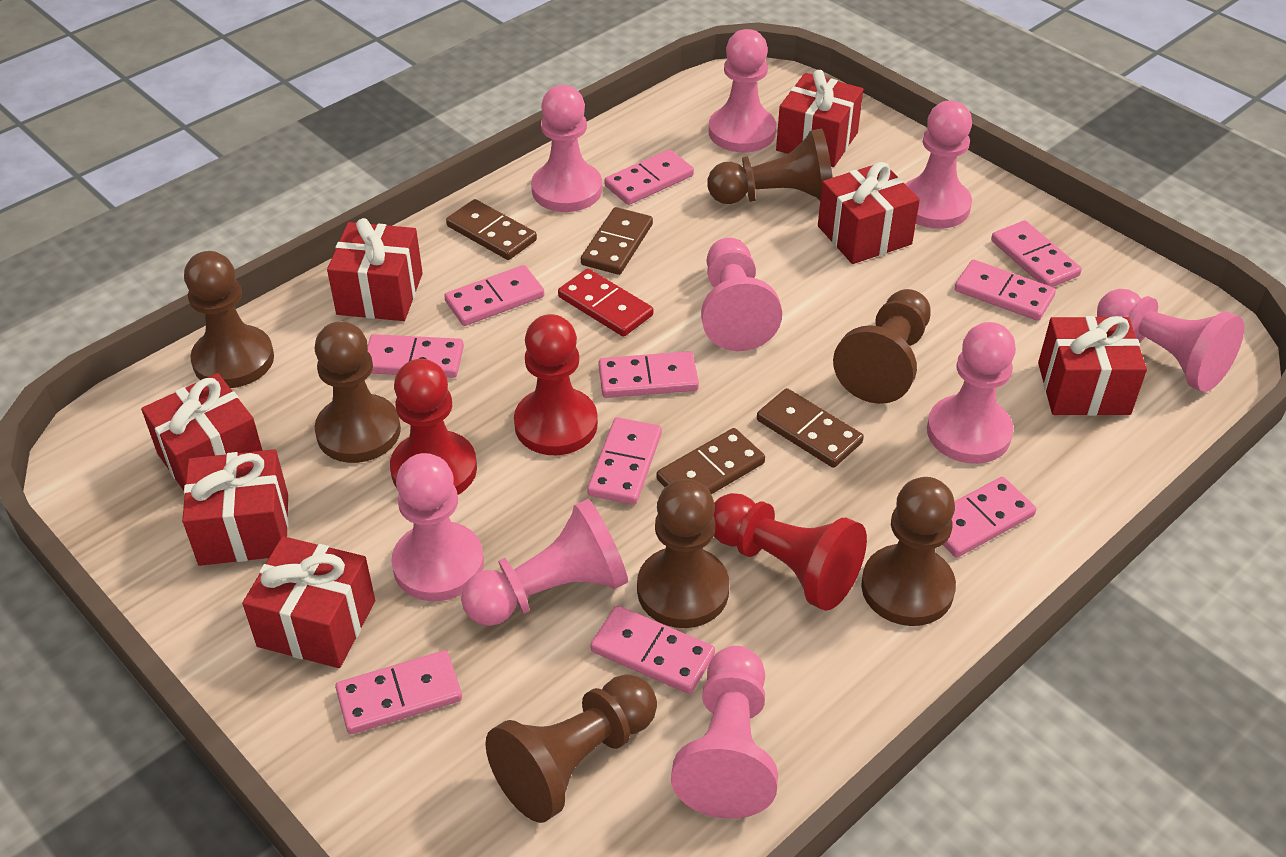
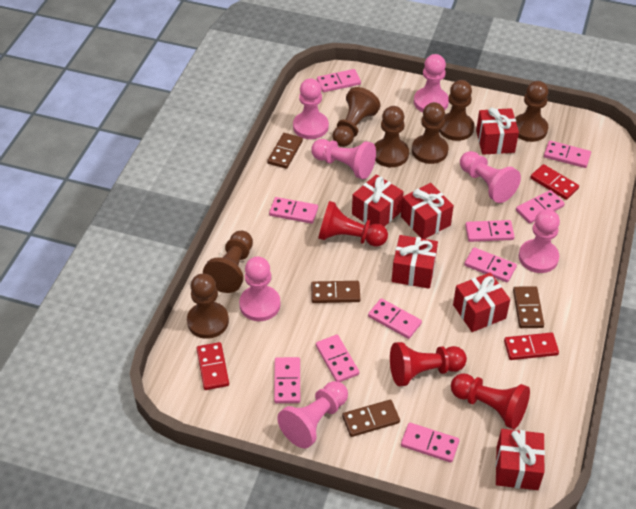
pink pawn: [391,453,484,601] [461,499,628,626] [531,85,602,212] [671,646,778,819] [701,238,782,351] [709,29,776,152] [905,101,972,229] [927,322,1016,464] [1097,289,1245,392] = 9 -> [239,256,280,321] [277,381,348,448] [293,78,329,139] [311,139,376,179] [414,54,449,112] [460,151,521,203] [519,209,560,273] = 7
red domino: [558,269,653,337] = 1 -> [197,342,229,390] [504,333,559,360] [530,164,579,200] = 3
red gift: [141,373,263,491] [182,449,288,566] [242,536,375,668] [327,218,423,321] [776,70,863,167] [818,162,920,264] [1038,316,1147,416] = 7 -> [352,174,404,227] [392,235,438,289] [401,183,454,239] [453,272,510,332] [476,108,519,155] [496,429,545,490] = 6

